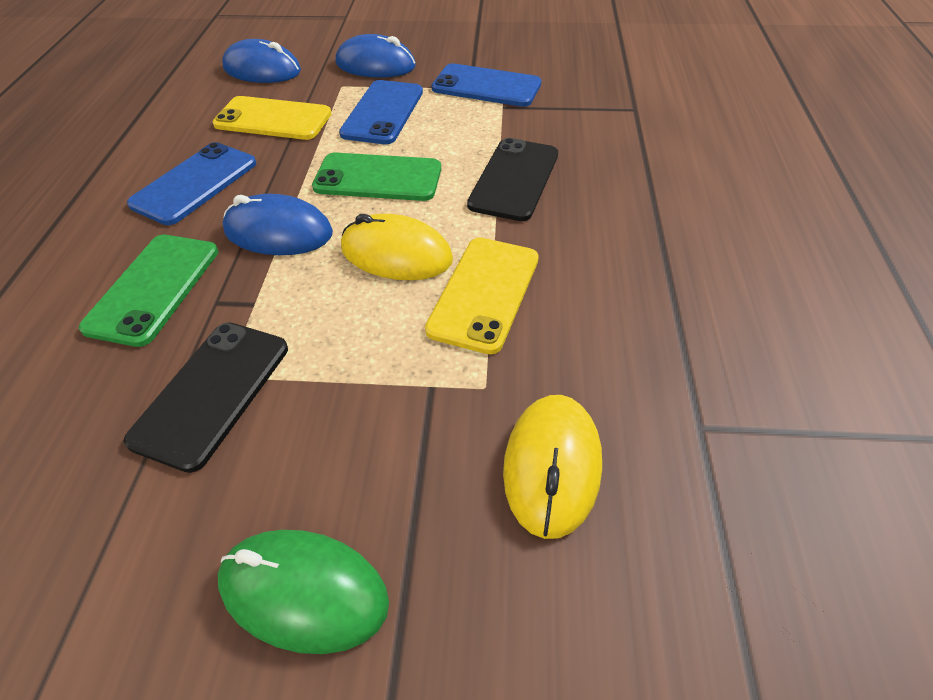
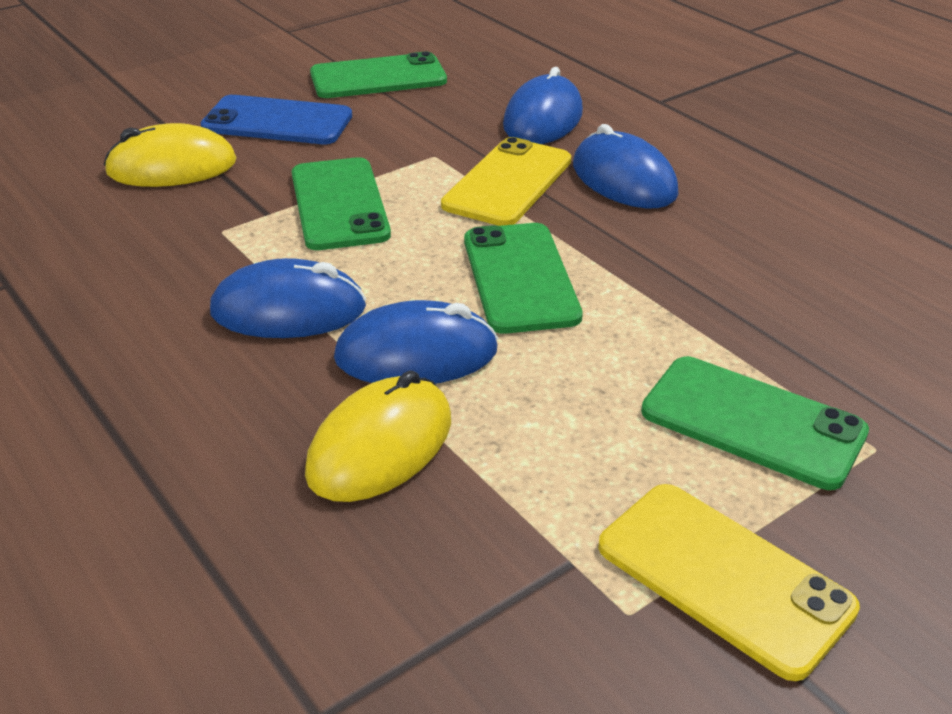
black phone: [123,322,288,473] [467,138,558,221] = 2 -> none = 0
blue mouse: [222,39,301,83] [223,194,333,255] [335,34,416,78] = 3 -> [210,258,366,338] [334,300,498,384] [503,67,583,144] [573,124,678,208] = 4
blue phone: [127,142,256,225] [339,80,423,144] [432,63,541,107] = 3 -> [200,95,352,144] = 1
green mouse: [218,530,389,654] = 1 -> none = 0
green phone: [79,235,218,347] [312,152,441,201] = 2 -> [292,157,391,250] [310,51,447,98] [464,223,583,334] [641,356,869,490] = 4

